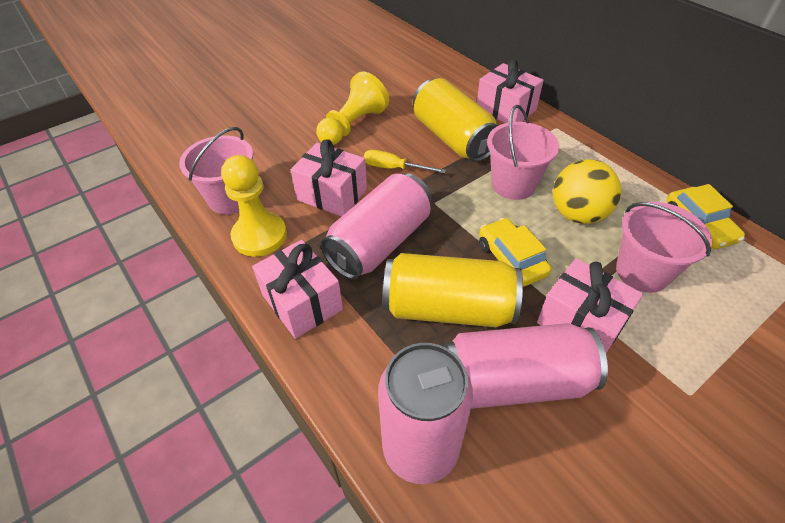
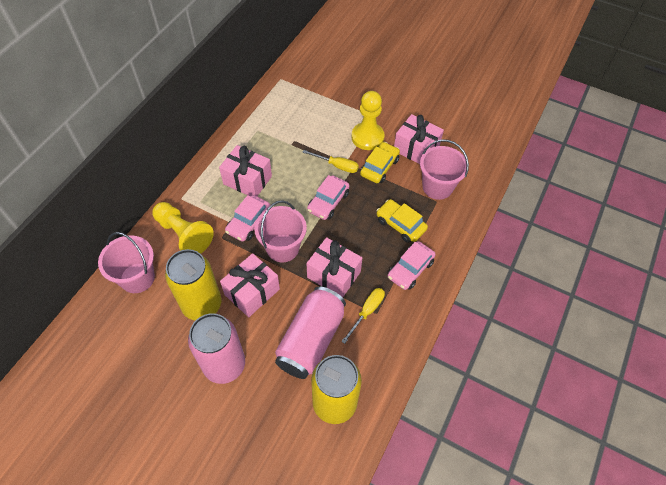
pink can: [321,173,432,280] [378,343,473,484] [444,323,608,409] = 3 -> [188,313,245,384] [275,287,346,379] = 2
pink car: none = 0 -> [225,195,270,242] [307,175,350,220] [388,241,436,290] = 3
yellow ball: [553,159,621,224] = 1 -> none = 0
yellow screwdriver: [364,150,446,173] = 1 -> [302,150,359,173] [341,288,385,344] = 2

